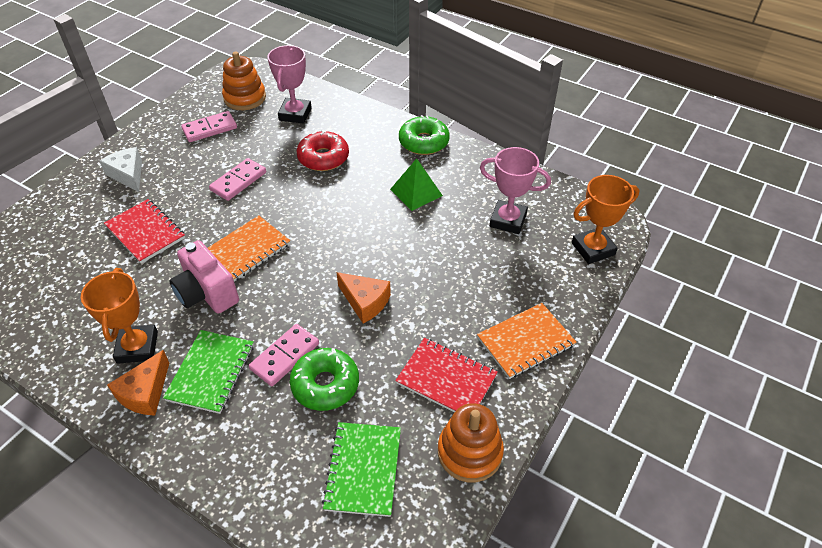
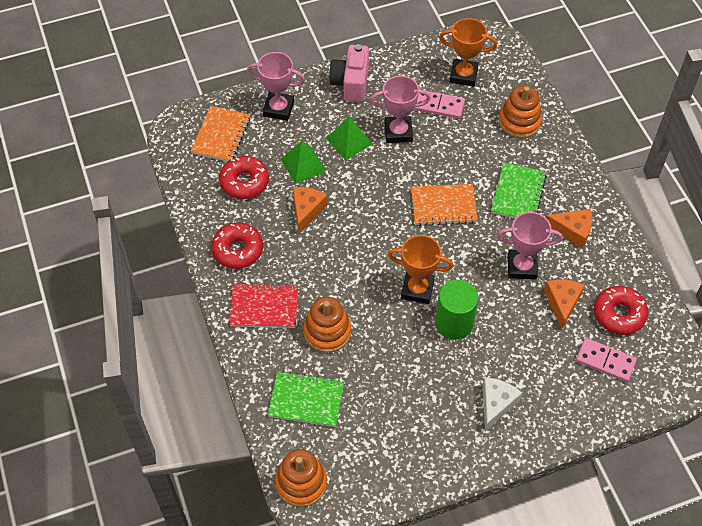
green cylinder: none = 0 -> [435,280,479,339] = 1
green donut: [290,348,359,411] [399,115,450,155] = 2 -> none = 0
green pyramid: [390,158,443,211] = 1 -> [280,141,326,184] [326,116,373,160] = 2
orange cheese: [107,350,169,416] [336,272,391,324] = 2 -> [293,187,328,233] [544,279,585,329] [546,209,592,248] = 3
orange stacking toy: [222,51,266,110] [438,403,504,482] = 2 -> [275,449,327,507] [303,297,351,353] [499,86,542,138] = 3
pink domino: [181,111,237,142] [209,158,266,201] [249,324,319,386] = 3 -> [414,90,465,119] [576,338,637,382] = 2
pink trophy: [268,45,312,124] [480,147,551,234] = 2 -> [247,52,305,121] [370,76,431,143] [497,212,563,280] = 3
red donut: [297,130,349,171] = 1 -> [211,223,263,269] [219,156,269,199] [594,286,648,335] = 3
red notebook: [104,199,185,264] [395,338,498,412] = 2 -> [229,283,298,328] = 1

